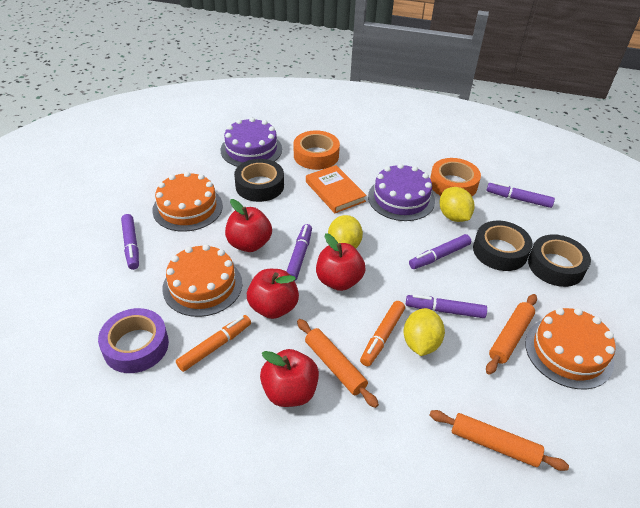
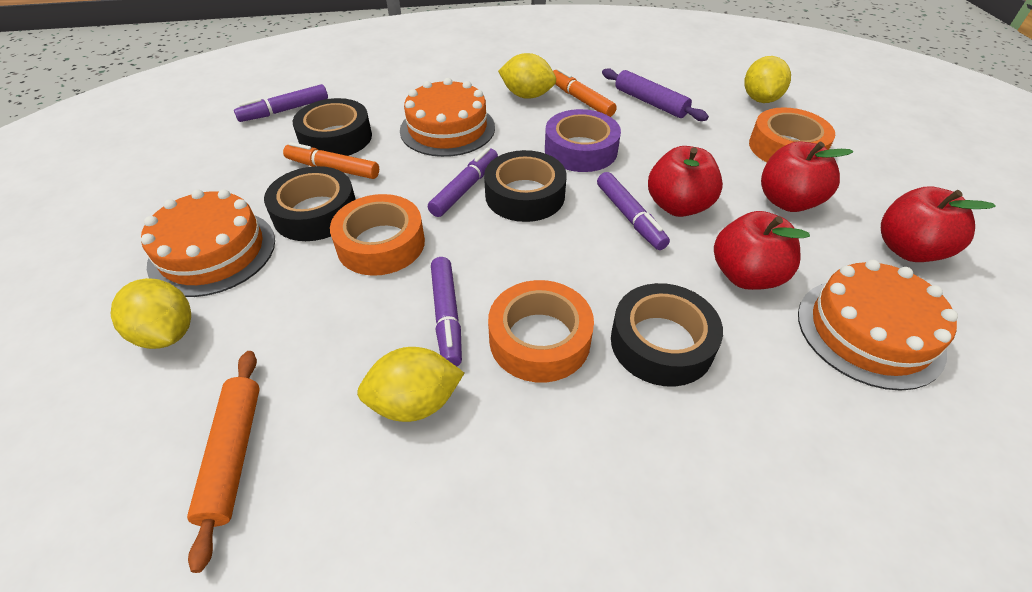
black tape: [234,159,284,202] [473,221,533,271] [528,234,591,287] = 3 -> [264,166,356,241] [293,98,372,156] [484,150,567,222] [611,283,723,387] = 4
orange book: [306,165,367,213] = 1 -> none = 0
orange rolling pin: [297,319,379,408] [430,410,569,471] [486,294,537,375] = 3 -> [187,351,260,573] = 1
orange tape: [294,130,340,170] [430,158,481,196] = 2 -> [330,194,425,276] [488,280,594,383] [749,107,835,162] = 3
purple cake: [220,117,282,167] [368,163,435,221] = 2 -> none = 0
purple marker: [121,214,139,270] [286,224,312,281] [406,294,487,318] [409,234,471,269] [487,182,555,208] = 5 -> [234,84,328,122] [428,148,498,217] [431,257,462,366] [597,172,670,250] = 4
purple rolling pin: none = 0 -> [602,68,709,121] = 1
yellow lemon: [328,215,363,248] [403,308,445,356] [439,187,475,222] = 3 -> [111,278,191,349] [357,347,464,422] [498,53,556,99] [745,56,791,103] = 4

